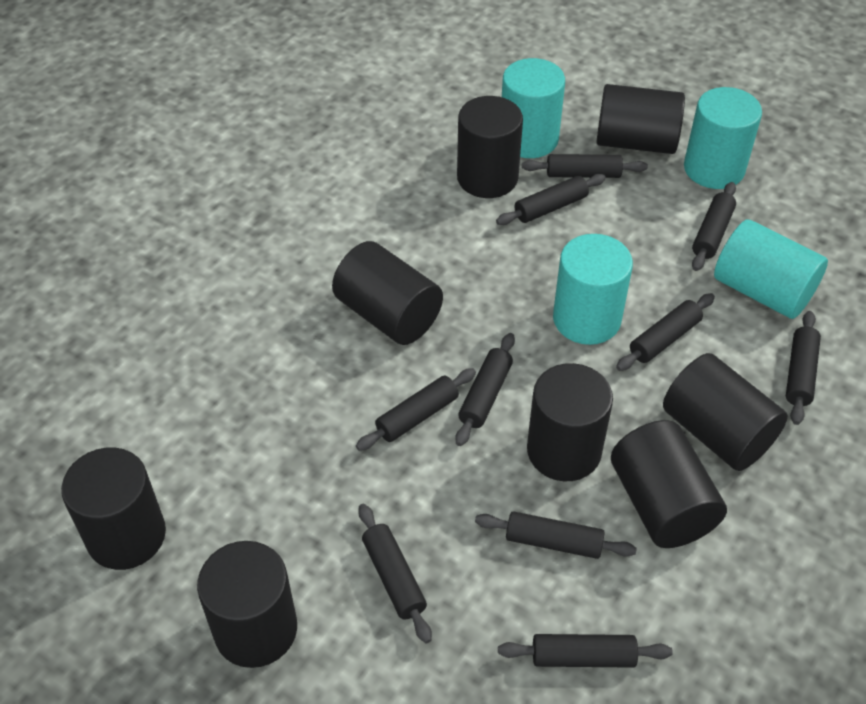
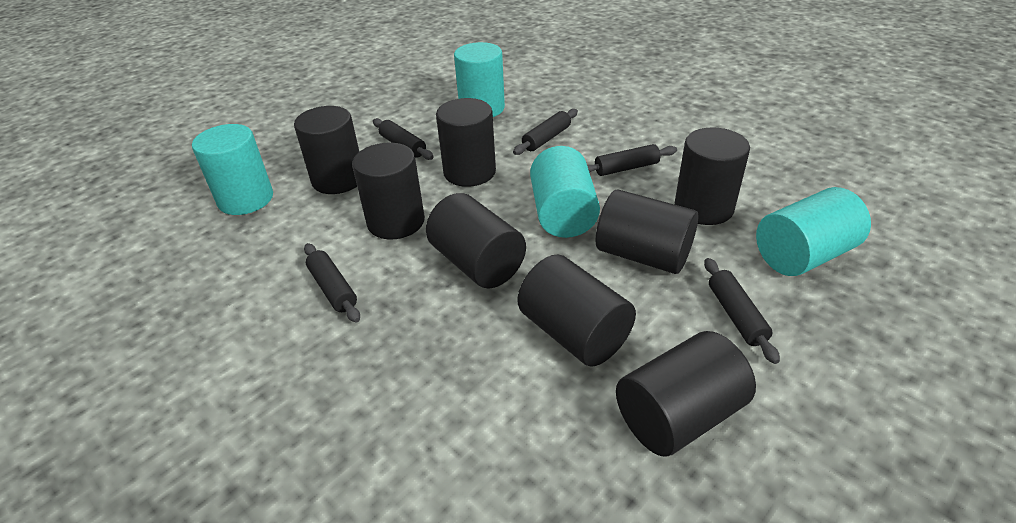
black rolling pin: [356,368,476,451] [358,504,432,643] [455,333,515,446] [475,511,637,559] [496,174,606,225] [498,634,673,668] [522,154,648,178] [616,293,715,371] [692,182,736,271] [786,311,821,425] = 10 -> [304,243,360,323] [373,118,434,160] [513,109,578,155] [587,144,677,176] [704,258,780,364] = 5

